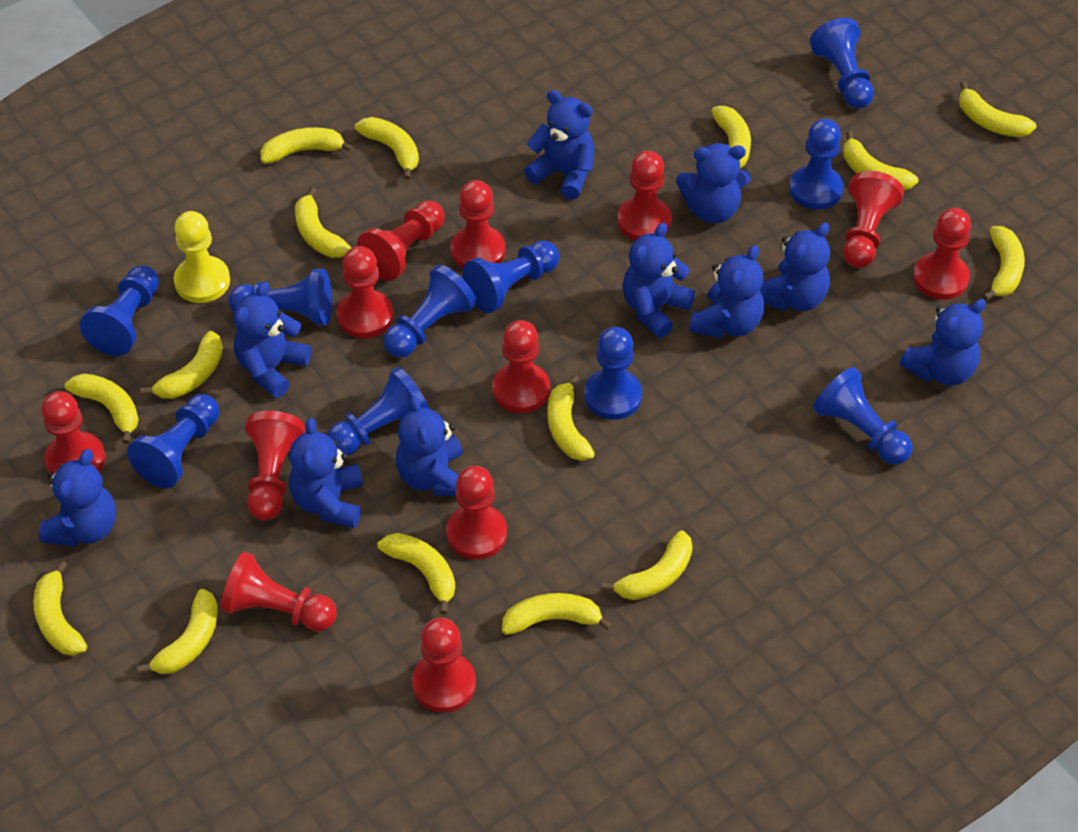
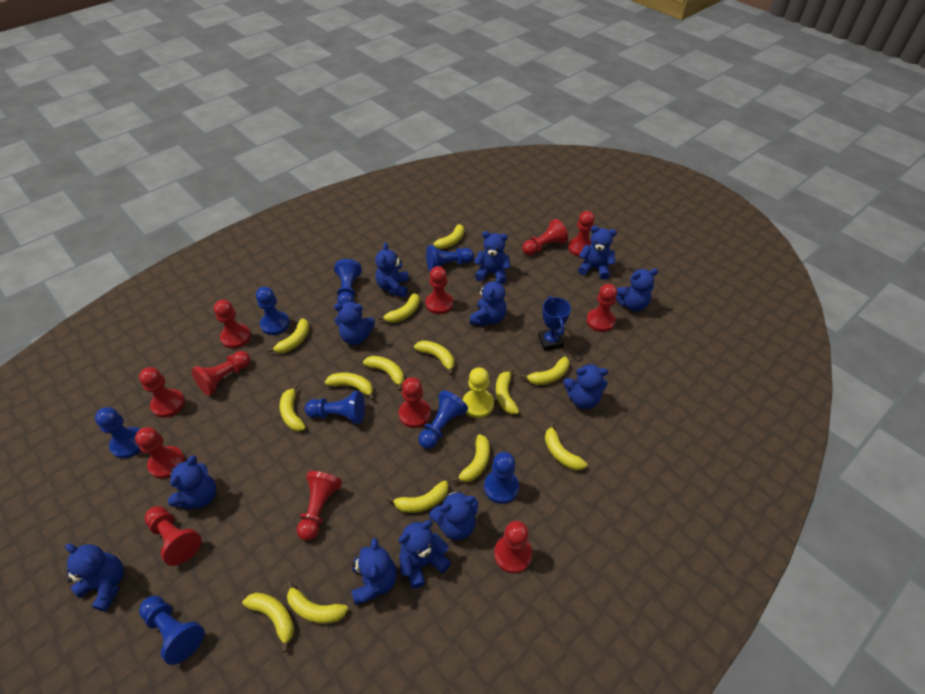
blue pawn: [80,266,159,356] [127,394,219,488] [228,269,332,326] [327,367,430,455] [383,264,477,358] [462,240,559,313] [584,327,642,420] [789,119,844,210] [809,18,874,109] [813,367,913,465] = 10 -> [95,407,141,459] [139,596,205,665] [256,287,290,335] [305,391,365,424] [334,259,362,305] [418,390,468,449] [426,245,474,271] [484,452,519,504] = 8
blue teddy bear: [39,449,116,547] [233,281,312,398] [289,418,363,528] [396,396,463,496] [524,90,595,199] [622,223,695,338] [676,143,750,224] [689,245,764,339] [760,222,830,311] [900,299,986,385] = 10 -> [65,544,123,611] [168,455,216,509] [334,302,375,345] [351,538,397,605] [375,242,409,297] [399,520,451,589] [429,490,478,540] [470,276,506,326] [474,231,510,284] [563,363,608,409] [578,226,617,280] [616,269,658,311] = 12
blue trophy: none = 0 -> [538,296,571,351] = 1
yellow banana: [33,561,87,656] [65,373,139,444] [137,589,218,674] [141,331,223,399] [261,127,354,163] [295,187,351,258] [355,117,419,180] [378,533,455,614] [502,593,613,635] [547,375,595,461] [601,531,693,600] [711,106,751,169] [843,131,918,190] [959,81,1037,137] [983,226,1025,301] = 15 -> [242,593,294,652] [267,318,309,353] [280,384,306,432] [287,580,348,624] [325,372,374,400] [363,356,404,391] [378,293,420,323] [387,480,449,513] [414,340,454,375] [428,224,464,249] [452,434,490,483] [496,368,519,414] [521,356,569,385] [545,422,587,471] = 14

